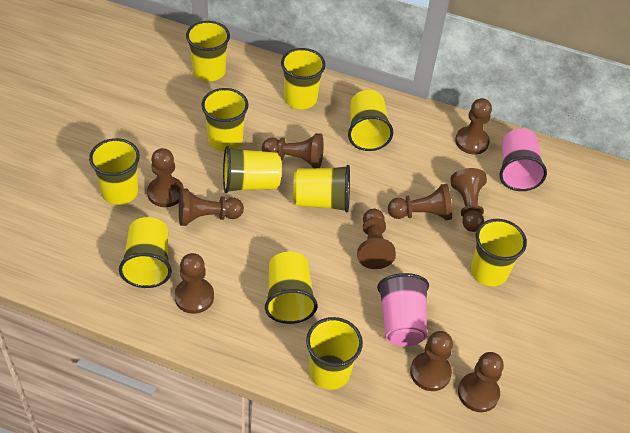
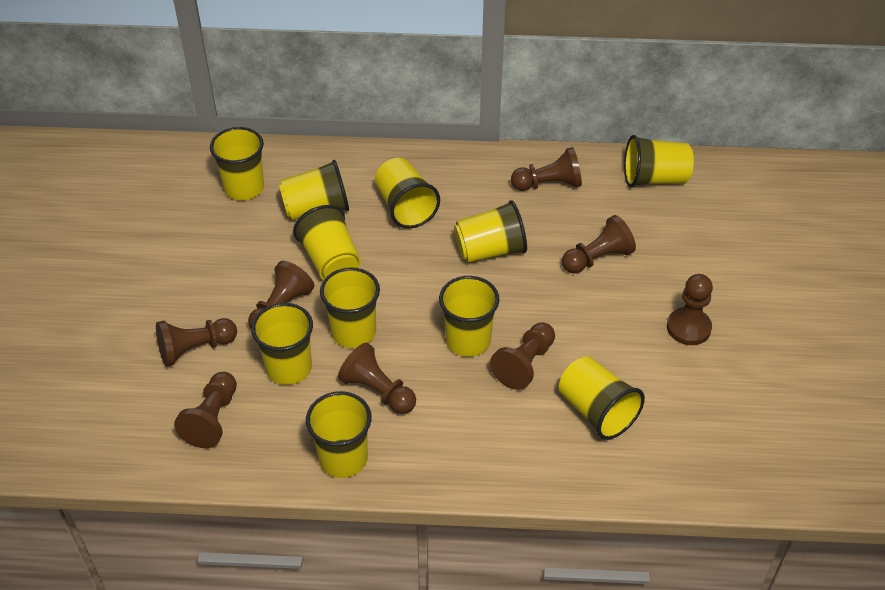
brown pawn: [147,148,184,207] [174,253,214,314] [179,188,244,226] [262,133,323,168] [357,209,396,269] [388,184,452,220] [410,331,453,391] [450,168,487,232] [455,98,492,155] [458,352,504,412] = 10 -> [156,318,237,366] [174,372,237,448] [248,261,314,328] [338,343,416,414] [490,322,555,390] [511,147,582,191] [562,215,636,274] [667,274,713,345] = 8
pink cup: [377,273,429,346] [500,129,547,191] = 2 -> none = 0

